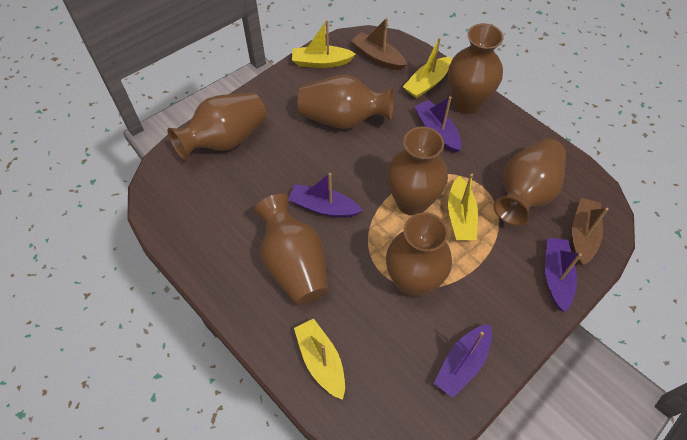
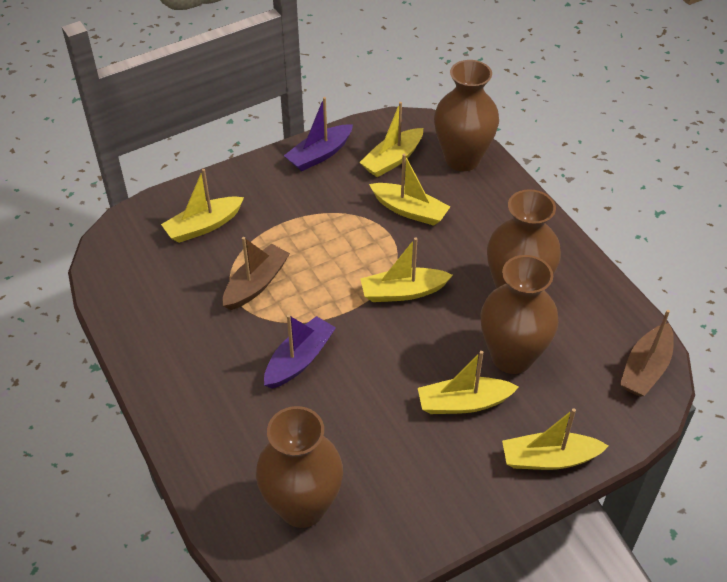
brown vase: [167,92,266,160] [254,194,328,305] [298,75,394,129] [386,213,452,298] [387,127,448,215] [448,23,504,114] [493,138,566,226] = 7 -> [256,406,343,528] [434,60,499,171] [480,255,559,374] [487,189,561,289] = 4
purple boat: [289,173,363,217] [414,96,461,153] [434,324,492,398] [545,238,582,312] = 4 -> [264,314,336,389] [284,97,353,171] = 2
yellow boat: [292,20,356,68] [294,318,345,400] [403,38,452,98] [448,174,478,240] = 4 -> [161,169,244,243] [359,102,423,177] [360,238,453,302] [369,154,450,226] [418,351,519,414] [502,408,608,470] = 6

